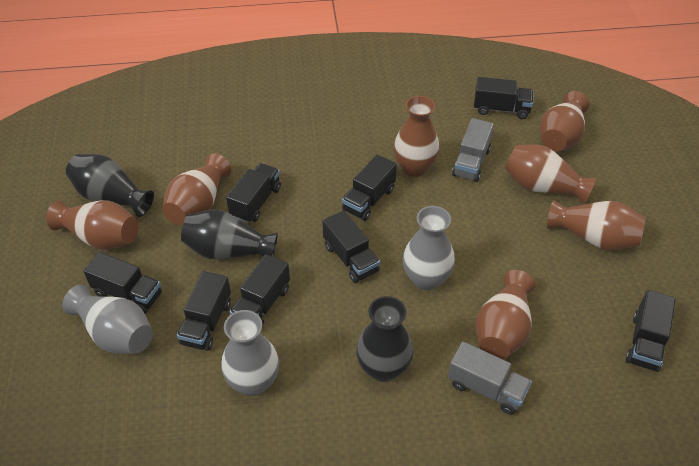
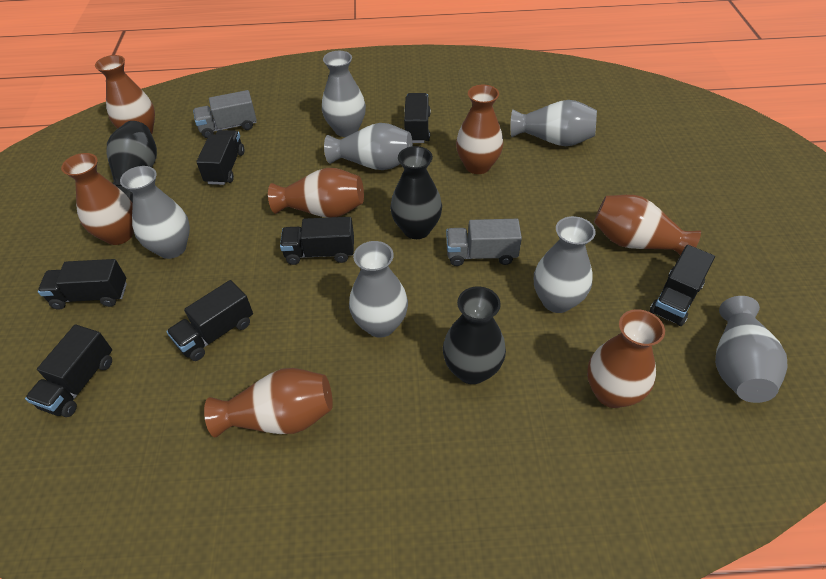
black truck: [83,252,162,314] [177,271,231,351] [226,163,281,223] [230,254,290,328] [323,210,380,283] [342,154,397,221] [474,77,534,119] [626,290,676,372] = 8 -> [25,325,112,417] [38,259,127,310] [166,280,253,361] [196,130,244,185] [280,217,354,265] [404,93,431,143] [650,245,715,326] = 7
grey vase: [62,285,153,354] [221,310,279,396] [403,206,455,290] = 3 -> [120,166,190,259] [322,51,366,137] [324,123,413,170] [349,241,408,338] [510,100,597,146] [534,216,596,313] [715,296,788,403] = 7

